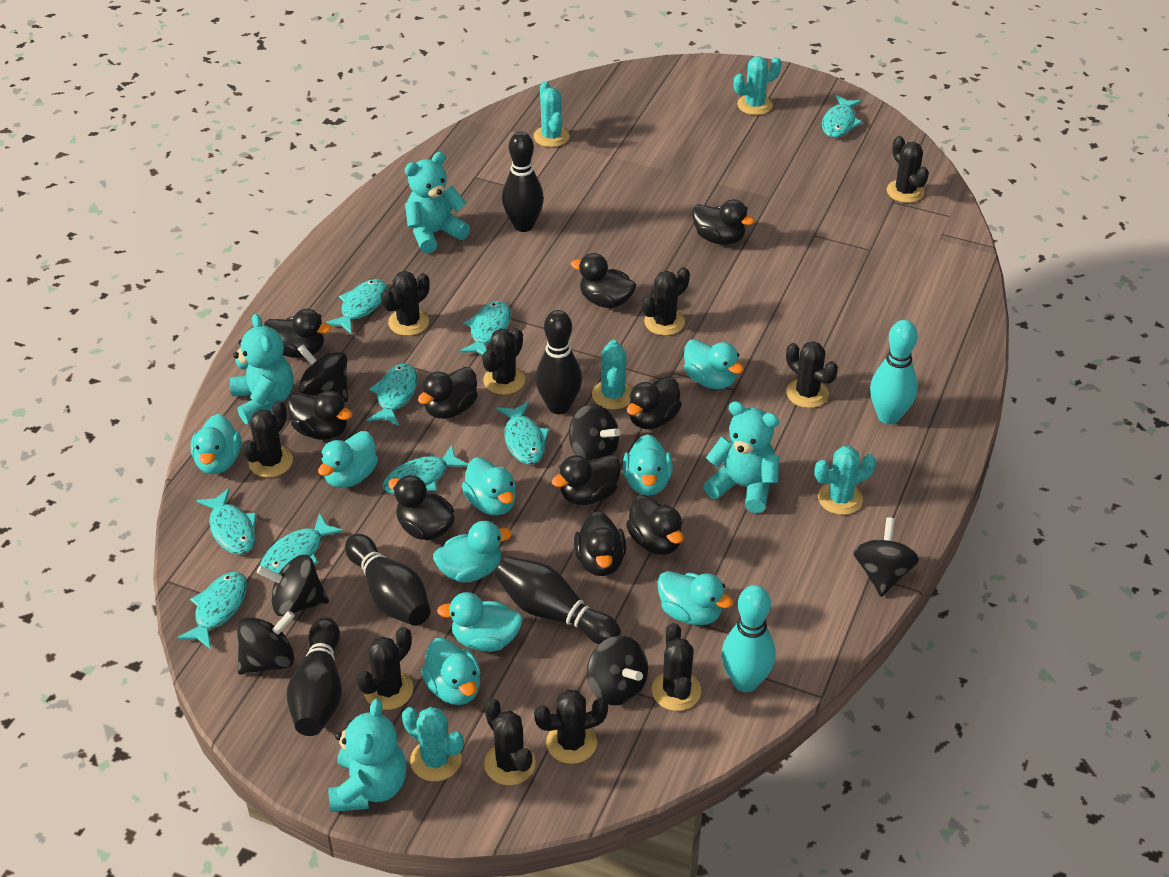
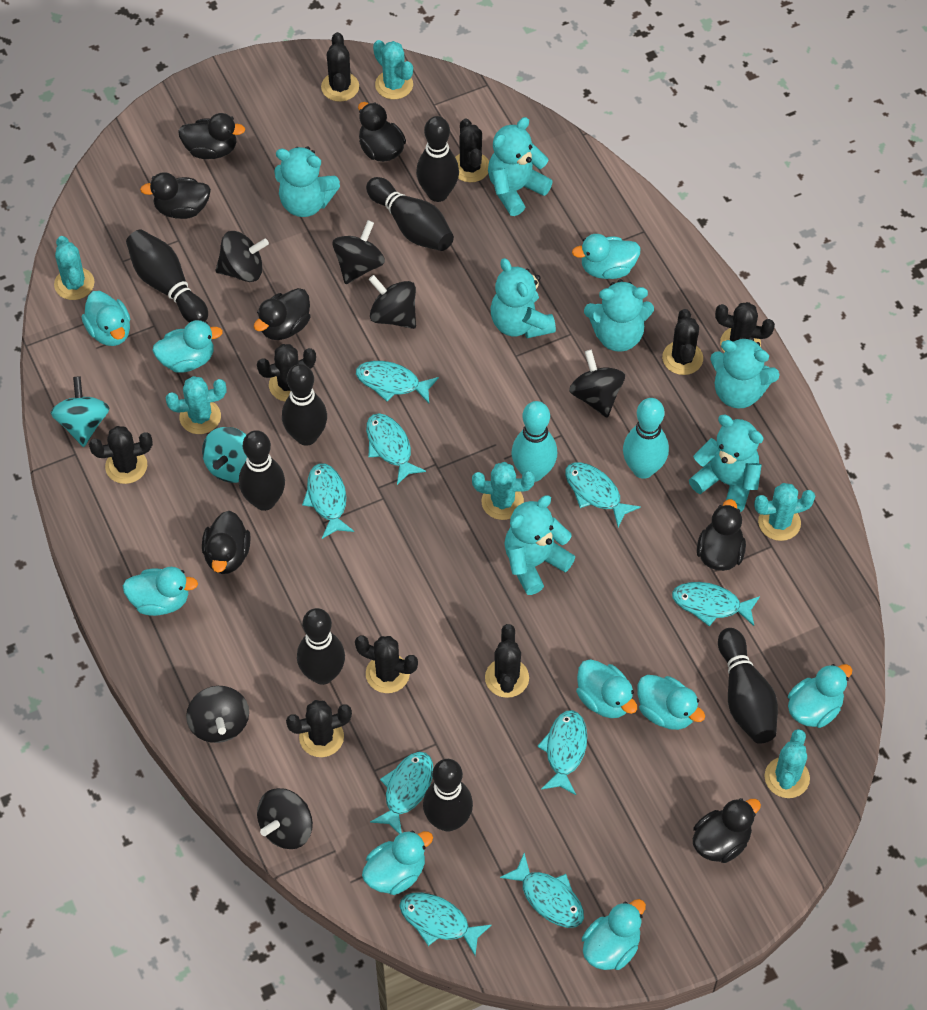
black bowling pin: [287,617,342,736] [345,534,431,626] [495,556,621,644] [502,132,544,232] [536,310,582,414] = 5 -> [126,229,208,322] [239,430,285,511] [282,364,327,446] [297,608,345,685] [366,177,454,251] [416,116,459,202] [423,759,473,832] [718,628,778,744] = 8
black cactus: [242,400,293,478] [356,627,413,710] [381,271,430,336] [482,328,525,395] [484,698,536,785] [534,690,608,764] [642,267,690,336] [652,623,701,711] [786,341,838,408] [887,136,929,203] = 10 -> [89,426,153,484] [257,344,316,401] [286,700,352,757] [321,32,359,102] [355,636,418,693] [455,119,489,182] [485,624,529,698] [662,309,703,375] [715,302,775,352] = 9
black duck: [264,309,332,358] [287,391,353,440] [388,475,455,540] [418,367,478,419] [552,455,621,505] [571,253,636,308] [574,511,626,576] [626,495,684,555] [627,376,682,429] [692,199,755,245] = 10 -> [140,172,211,219] [178,113,245,159] [202,511,251,574] [254,288,310,340] [358,102,406,162] [693,798,761,863] [697,499,746,571] = 7
turquoise cactus: [402,707,464,781] [534,82,570,147] [592,340,632,410] [734,56,782,115] [814,446,876,515] = 5 -> [54,236,94,300] [166,376,226,434] [373,40,413,99] [472,462,535,520] [754,483,815,541] [764,729,810,798] = 6
turquoise spinning top: none = 0 -> [51,376,109,447] [202,427,247,483] = 2
turquoise teddy bear: [230,314,293,424] [328,699,407,812] [405,152,470,254] [703,401,779,513] = 4 -> [274,146,340,217] [488,117,553,216] [490,258,556,338] [504,495,575,595] [584,279,654,352] [689,415,764,512] [710,337,780,409] = 7

